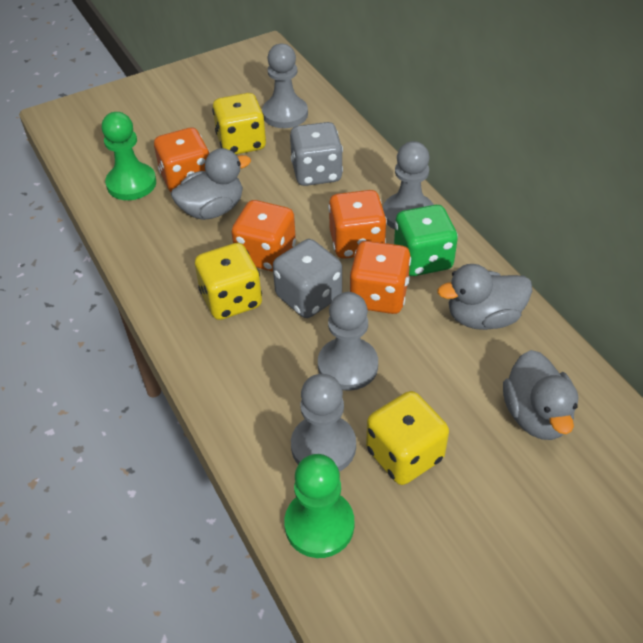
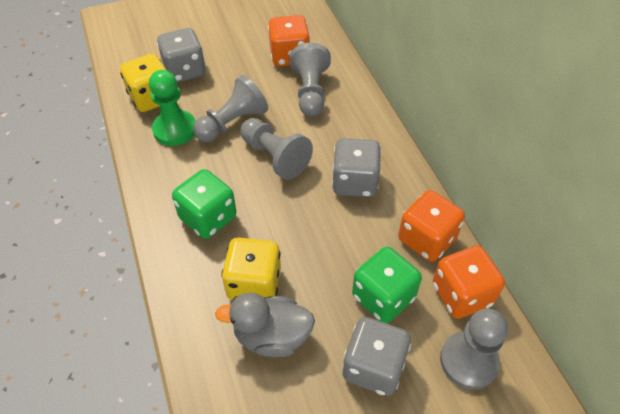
green dice: [394,205,458,276] = 1 -> [172,169,236,239] [352,247,422,323] = 2
green pawn: [102,112,156,200] [284,454,354,558] = 2 -> [149,70,196,146] = 1
grey dice: [273,239,342,318] [290,122,343,186] = 2 -> [157,28,206,83] [332,138,381,197] [342,317,411,396] = 3
grey duck: [171,148,251,220] [437,264,532,330] [503,350,578,440] = 3 -> [215,292,315,357] = 1
orange dice: [154,128,210,192] [232,200,296,272] [328,190,387,259] [350,241,411,314] = 4 -> [268,15,310,67] [398,190,465,262] [433,246,505,319] = 3
yellow dice: [195,243,262,320] [212,93,266,154] [366,391,449,485] = 3 -> [120,54,166,112] [221,237,281,301] = 2

